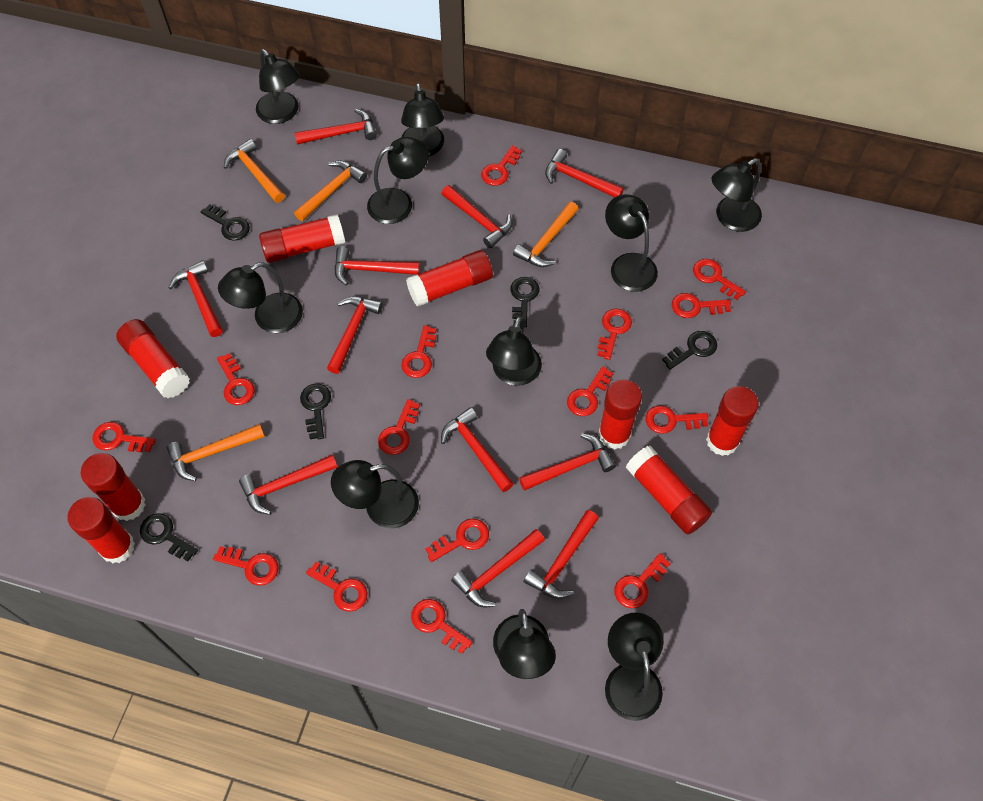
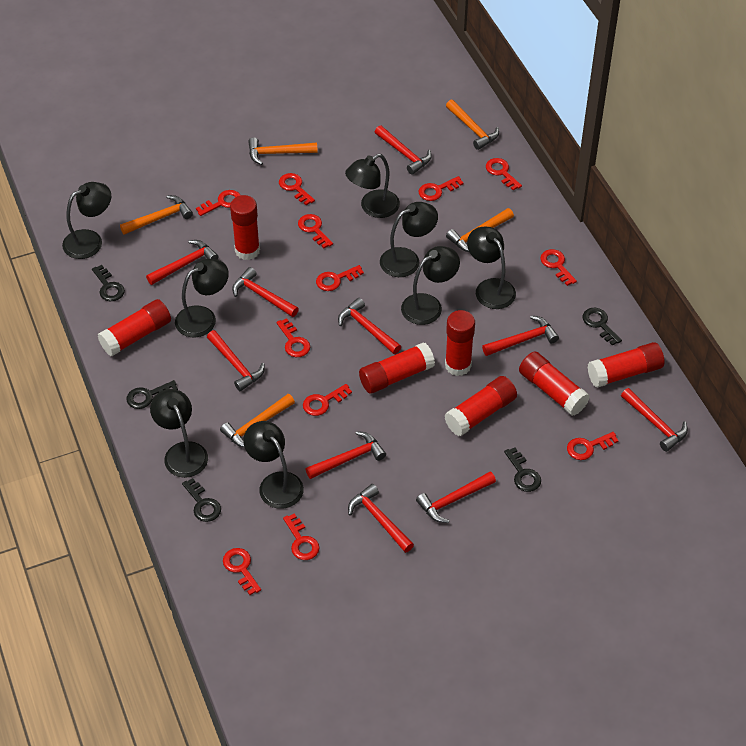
black lamp: [218,262,303,333] [256,49,300,124] [331,460,419,529] [367,137,429,224] [401,83,444,156] [486,316,542,386] [493,609,556,679] [605,194,658,292] [605,613,664,721] [712,158,762,232] = 10 -> [62,182,111,259] [150,389,208,478] [175,259,229,338] [243,421,304,509] [345,154,400,218] [380,202,438,277] [401,246,460,325] [467,227,516,309] = 8
orange hammer: [167,424,265,481] [224,139,285,203] [294,160,367,221] [513,202,578,267] = 4 -> [120,195,193,235] [220,394,295,448] [248,137,318,165] [446,100,499,150] [446,208,514,252] = 5
red glue stick: [67,497,135,564] [81,453,145,521] [116,319,190,398] [259,214,345,263] [406,250,493,307] [598,379,642,449] [626,446,712,534] [706,386,759,456] = 8 -> [98,299,171,356] [230,195,260,260] [359,342,435,394] [445,310,475,376] [445,376,517,436] [519,351,590,416] [587,342,665,388] = 7
red hammer: [168,260,223,337] [239,454,338,515] [294,109,377,145] [327,297,383,374] [334,247,420,286] [441,185,512,248] [441,407,514,492] [451,529,545,607] [519,433,616,491] [523,510,599,599] [545,149,624,198] = 11 -> [146,240,218,285] [207,330,265,391] [232,267,299,317] [305,431,386,479] [338,298,401,354] [348,484,414,553] [375,125,432,175] [416,472,496,523] [482,315,559,356] [621,388,688,452] = 10
red key: [92,422,156,452] [213,546,279,586] [217,353,255,405] [306,562,367,612] [378,399,420,455] [401,325,436,378] [411,599,473,654] [425,519,489,562] [481,145,522,186] [567,366,614,416] [597,309,632,360] [614,553,671,608] [646,405,708,434] [672,293,731,318] [693,259,746,300] = 15 -> [196,190,241,216] [223,548,261,595] [276,318,310,357] [279,173,315,205] [283,513,319,560] [298,214,333,248] [303,384,352,416] [316,265,364,291] [419,176,463,201] [486,158,522,190] [540,249,577,286] [567,432,619,460] = 12

